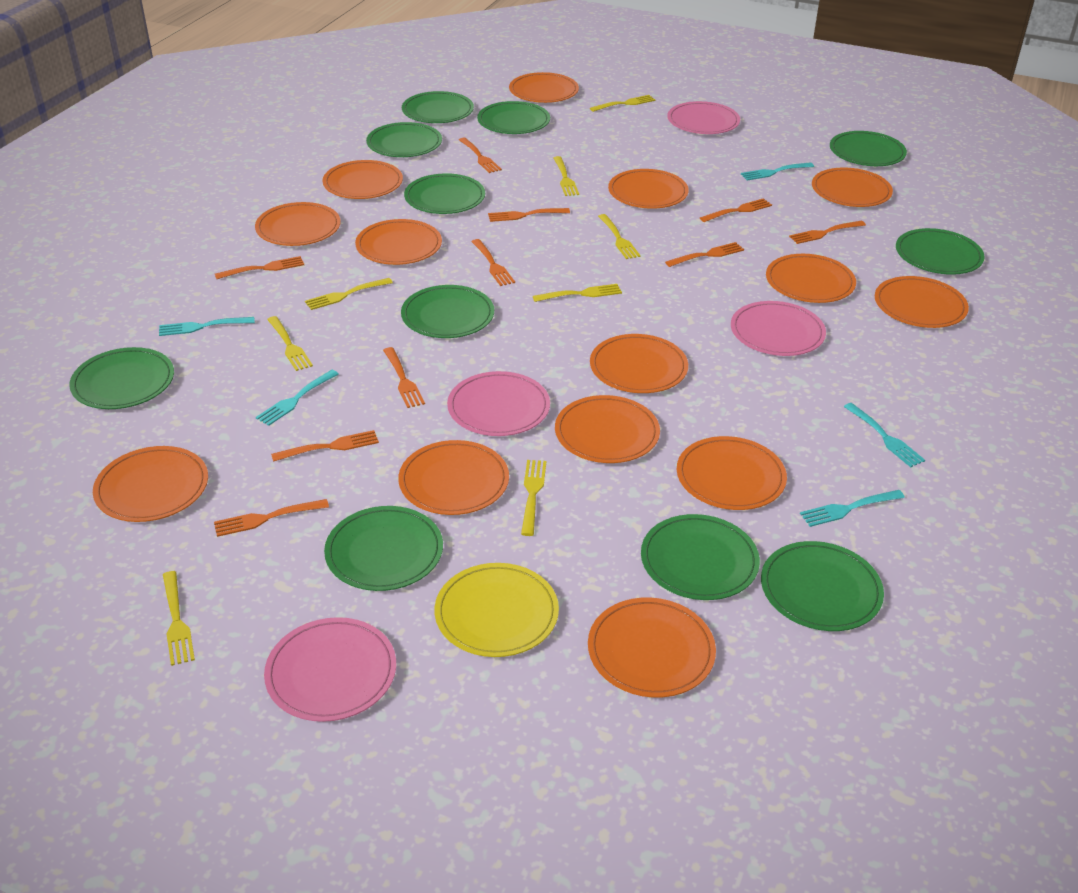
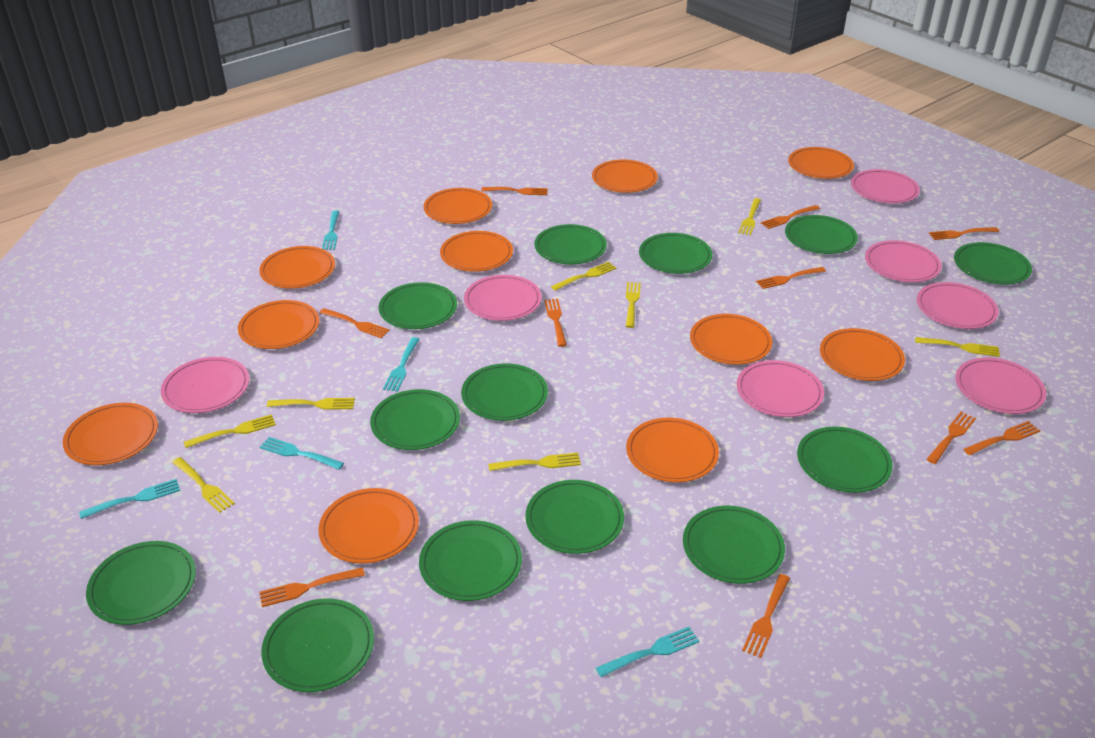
green plate: [69,347,174,409] [324,506,443,591] [366,122,442,157] [401,285,494,338] [402,91,474,123] [404,173,485,214] [477,101,550,134] [641,514,760,600] [761,541,884,631] [830,131,907,166] [896,228,985,275] = 11 -> [86,541,196,625] [261,598,374,692] [370,389,460,450] [379,282,457,329] [419,520,522,601] [461,363,548,421] [525,480,624,554] [534,224,607,264] [639,233,712,274] [683,506,785,584] [785,215,858,254] [797,426,893,493] [954,242,1032,284] = 13
orange plate: [93,446,208,522] [255,202,341,246] [323,160,403,199] [355,219,442,265] [398,440,509,515] [509,72,579,103] [555,395,660,463] [588,598,716,698] [590,334,688,393] [608,169,689,209] [677,436,787,510] [766,254,856,303] [812,168,893,207] [875,276,969,328] = 14 -> [63,403,158,465] [238,300,319,349] [259,246,335,289] [318,488,419,564] [424,188,492,224] [440,231,513,272] [592,159,658,193] [626,418,719,482] [690,314,772,365] [788,147,854,179] [820,328,905,381] = 11
pink plate: [264,617,396,722] [447,371,550,436] [667,101,740,134] [731,301,826,356] = 4 -> [161,357,249,413] [464,275,541,321] [737,360,824,417] [851,169,920,204] [865,240,941,282] [917,282,999,329] [955,358,1046,414] = 7
yellow plate: [435,563,559,657] = 1 -> none = 0

